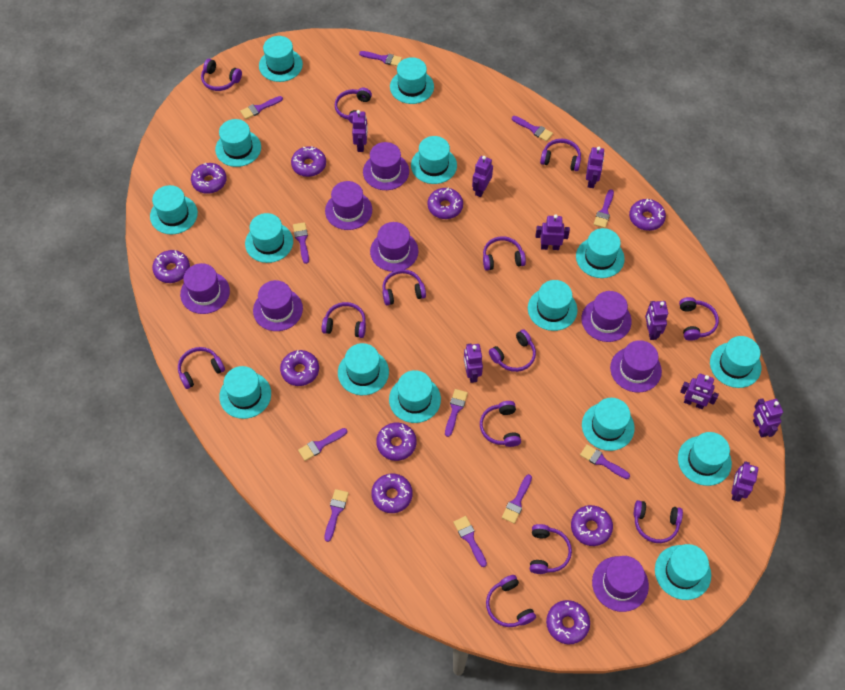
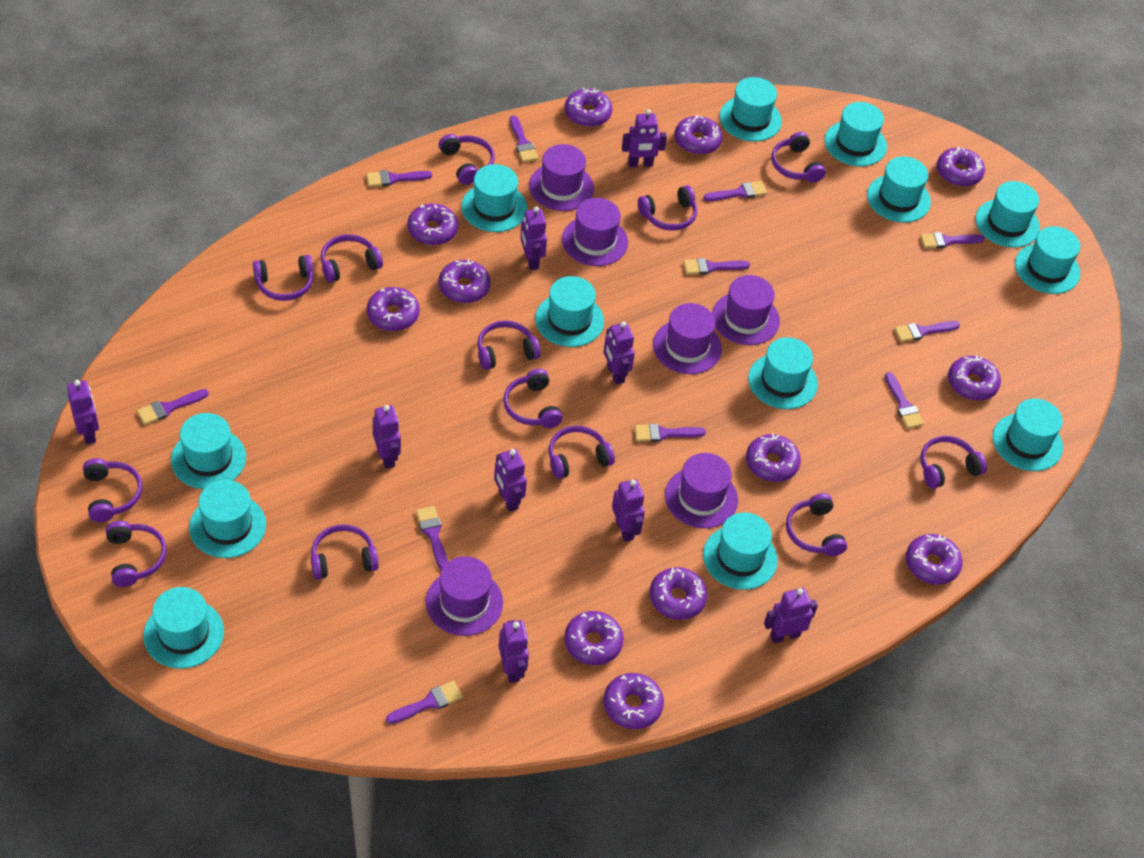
purple donut: [152,250,190,283] [191,163,227,194] [280,350,319,386] [291,146,326,177] [371,474,413,513] [376,422,417,461] [427,188,463,219] [546,600,590,644] [571,505,613,546] [629,198,666,231] = 10 -> [367,287,420,331] [407,204,458,245] [439,259,491,303] [564,611,624,665] [565,88,612,127] [603,673,664,729] [650,567,708,620] [675,115,723,155] [746,433,801,482] [906,534,963,585] [937,146,985,187] [948,355,1001,401] = 12
purple hat: [180,263,230,314] [253,280,303,331] [325,181,372,230] [363,142,409,190] [370,222,418,272] [581,291,632,342] [592,556,649,612] [610,340,662,392] = 8 -> [426,556,503,636] [529,144,594,211] [562,198,628,266] [653,303,722,374] [665,453,738,528] [712,275,780,345] = 6
turquoise hat: [150,185,198,234] [215,119,261,167] [219,366,271,419] [245,213,293,263] [259,36,303,82] [338,343,389,395] [389,370,441,423] [390,57,434,104] [411,136,457,184] [528,280,578,331] [576,228,625,278] [582,398,635,451] [655,544,711,600] [678,432,732,486] [710,336,761,388] = 15 -> [143,587,224,669] [171,413,246,489] [189,480,266,558] [461,164,527,232] [535,276,604,347] [703,512,778,590] [720,77,782,141] [748,337,818,409] [824,102,887,166] [867,156,931,222] [976,181,1040,248] [993,398,1063,471] [1015,226,1080,294] = 13

